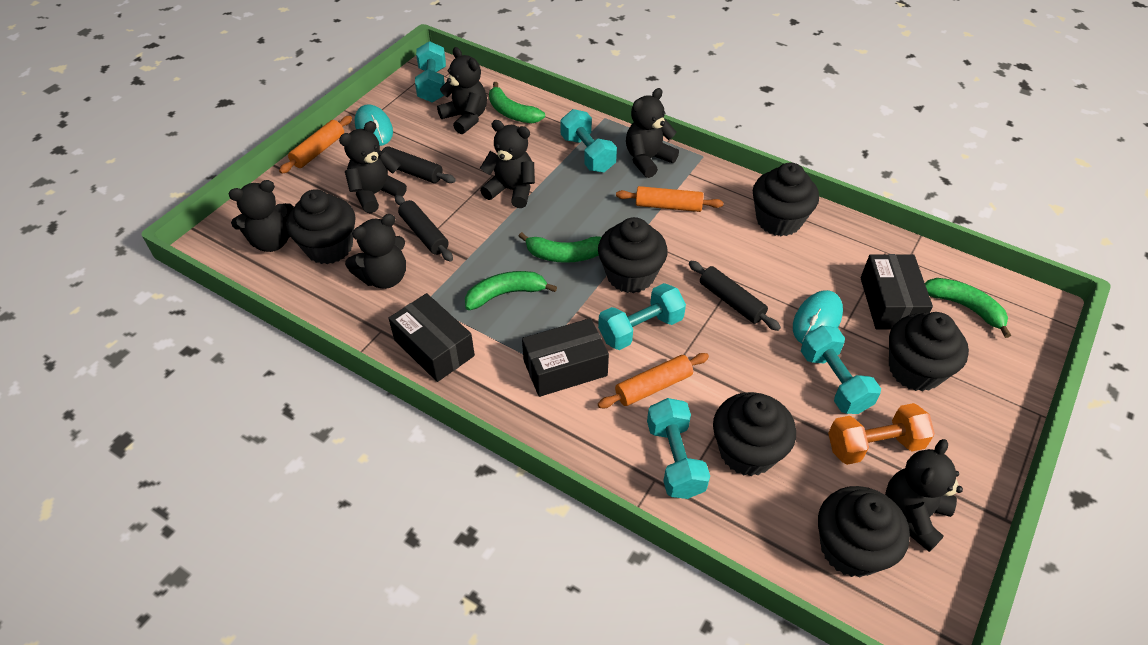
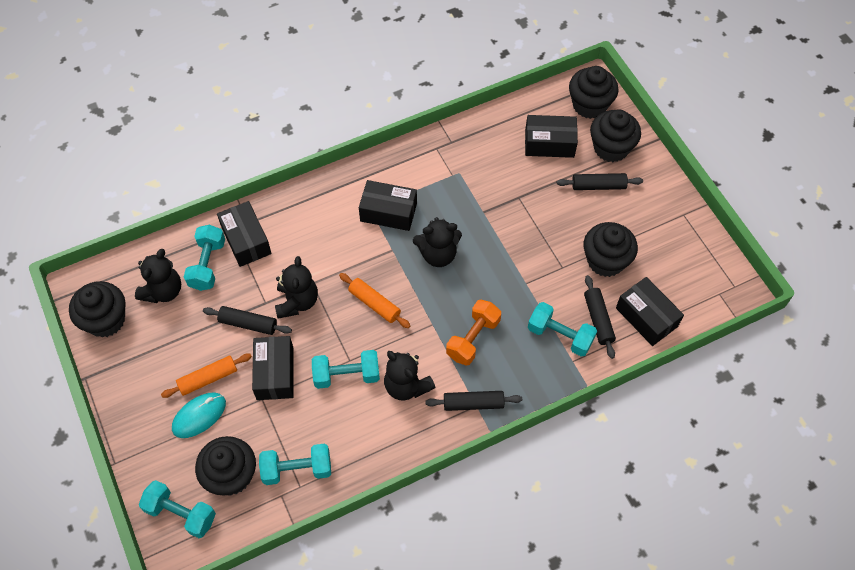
black box: [388,293,475,382] [522,318,609,397] [861,254,933,329] = 3 -> [217,201,272,267] [252,336,294,400] [359,180,417,231] [525,115,578,158] [616,277,684,346] = 5
black cupcake: [287,189,356,264] [598,217,668,293] [713,392,796,476] [753,163,819,236] [818,486,910,577] [889,312,969,392] = 6 -> [69,281,126,337] [195,436,256,496] [569,66,619,119] [583,222,638,277] [590,110,641,162] = 5
black rolling pin: [378,146,456,183] [395,195,453,262] [689,261,781,331] = 3 -> [203,306,292,335] [425,391,522,411] [557,173,643,190] [584,275,616,359] = 4
black teddy bear: [229,180,294,252] [339,121,407,213] [345,214,406,289] [437,47,487,134] [480,120,535,208] [626,88,679,178] [885,439,963,552] = 7 -> [135,249,181,303] [275,256,318,319] [384,351,435,401] [413,217,462,267] = 4
green banana: [465,271,557,310] [489,82,545,123] [518,232,601,263] [925,278,1011,338] = 4 -> none = 0
orange rolling pin: [279,116,352,174] [598,353,709,408] [616,186,724,212] = 3 -> [161,354,252,398] [339,273,410,328] = 2
turquoise mouse: [355,104,393,146] [793,290,843,344] = 2 -> [172,392,226,438] = 1

